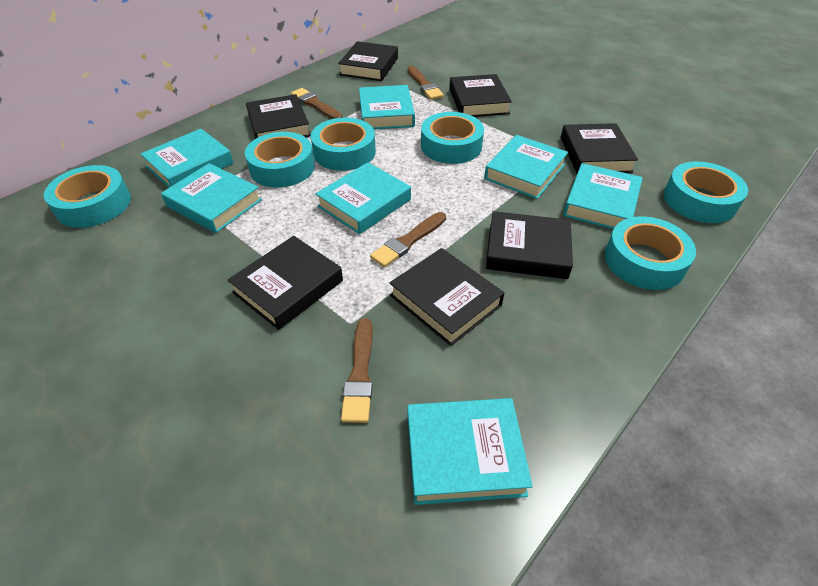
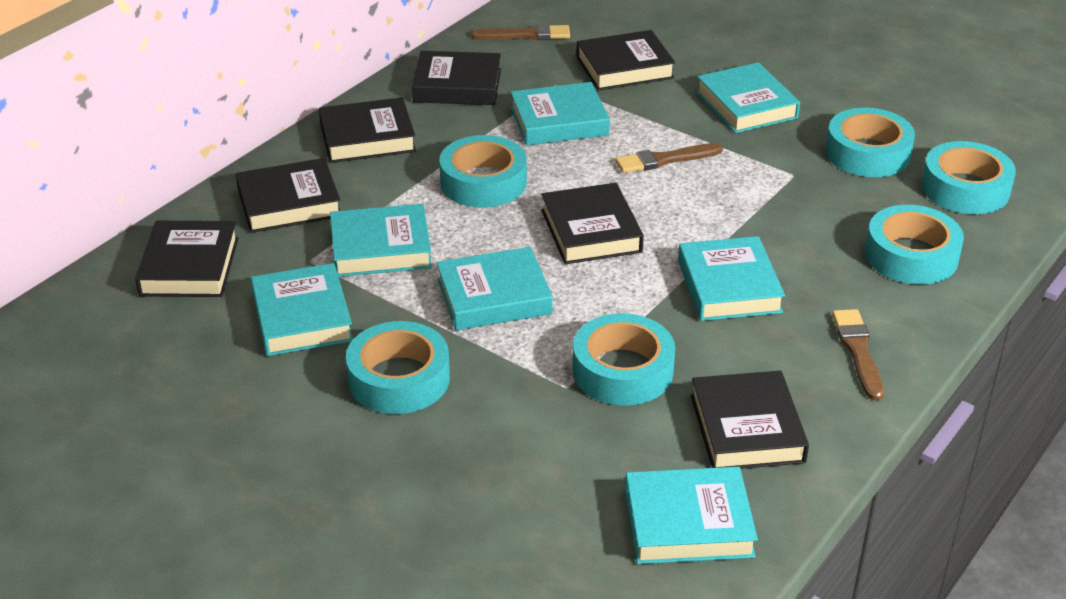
brown brush: [291,88,343,119] [341,318,373,423] [370,212,446,267] [407,66,444,100] = 4 -> [472,24,570,40] [615,143,723,173] [832,309,884,401] = 3

